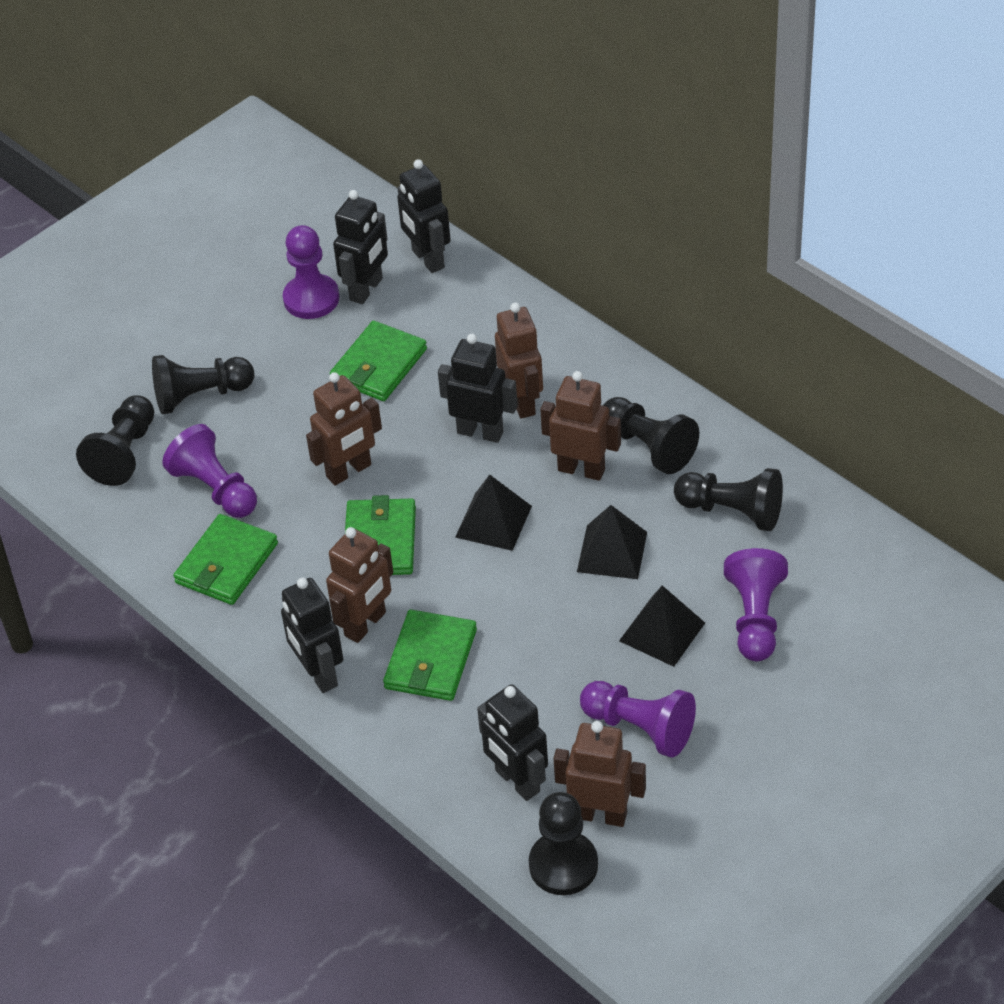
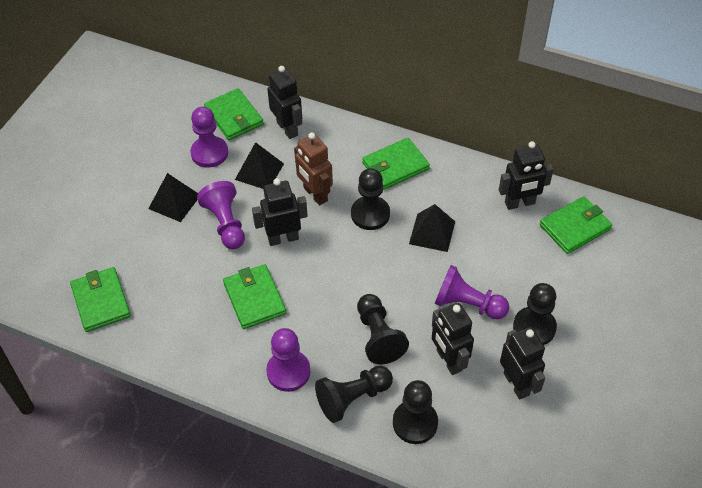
brown robot: [306,372,382,486] [326,527,393,643] [495,303,543,419] [540,371,621,481] [553,721,646,827] = 5 -> [294,133,333,205] = 1
green wallet: [173,514,278,605] [330,321,427,401] [345,495,416,575] [383,610,477,701] = 4 -> [70,267,131,332] [204,88,264,140] [223,264,286,329] [362,138,430,190] [540,196,612,254] = 5

